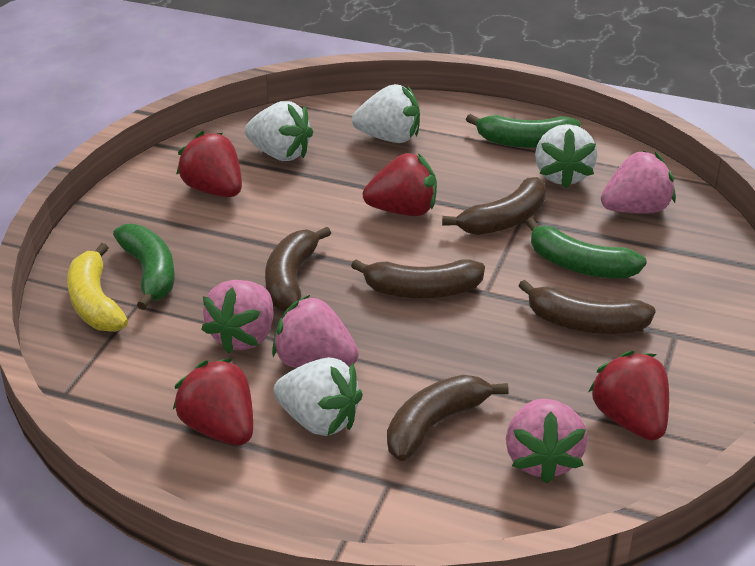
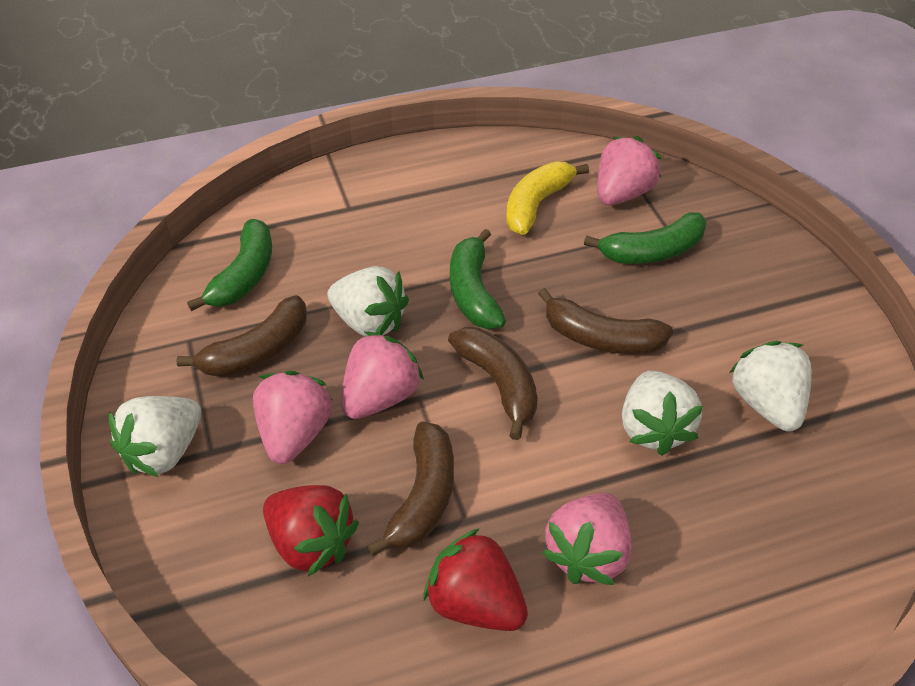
brown banana: [265,227,331,311] [351,259,485,298] [387,375,509,461] [442,177,546,235] [519,280,656,334] = 5 -> [176,295,307,377] [367,422,454,556] [448,327,538,440] [538,288,673,354] = 4
red strawberry: [173,358,253,445] [176,131,242,197] [363,153,437,216] [588,351,669,440] = 4 -> [263,485,359,576] [423,528,528,631] = 2

